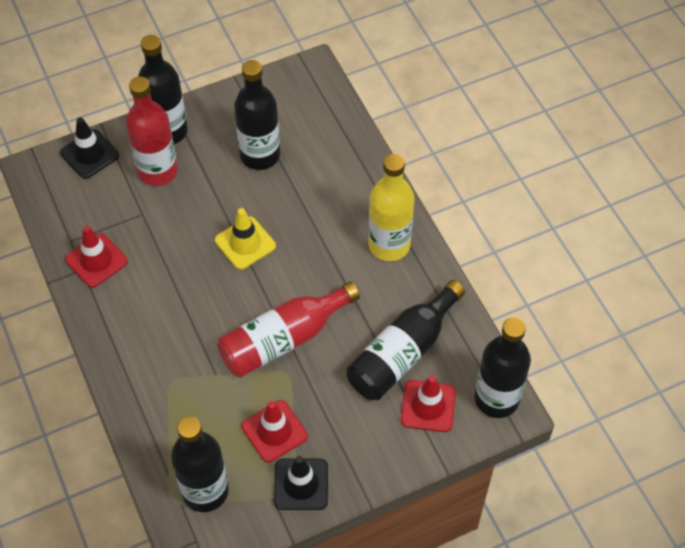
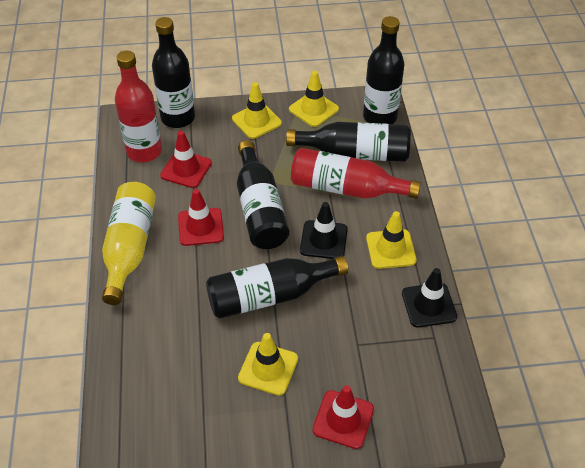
yellow traffic cone: [215,208,276,270] = 1 -> [232,82,282,139] [238,333,298,396] [289,71,339,127] [366,211,417,269] = 4

